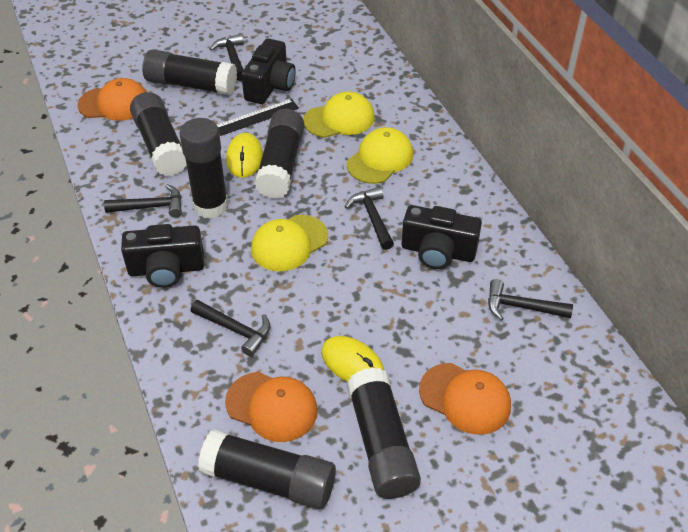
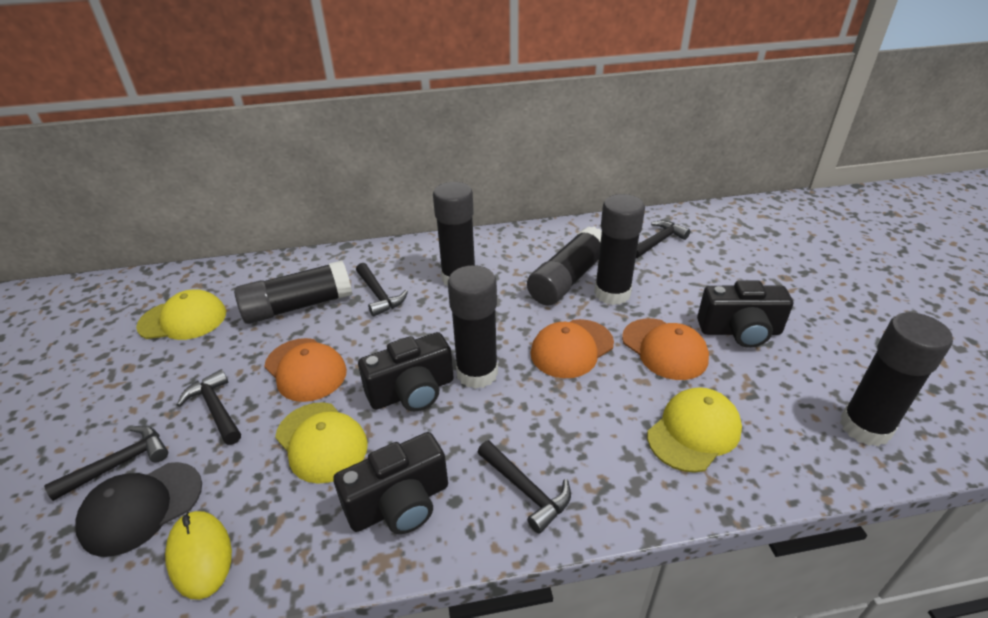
black cap: none = 0 -> [75,462,202,557] = 1
black ruler: [217,99,299,136] = 1 -> none = 0
yellow mouse: [226,133,263,178] [321,336,384,382] = 2 -> [165,511,232,600] = 1

